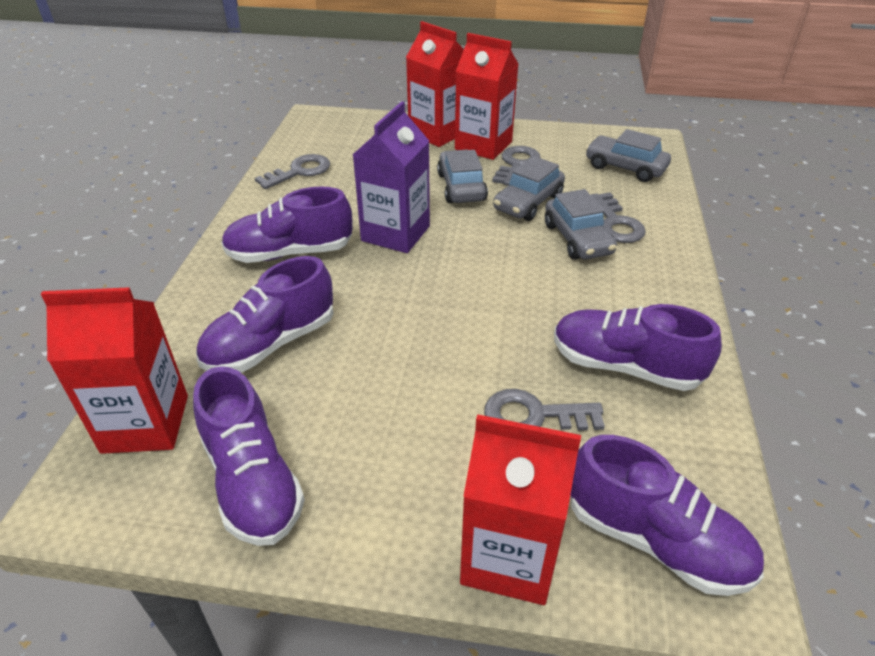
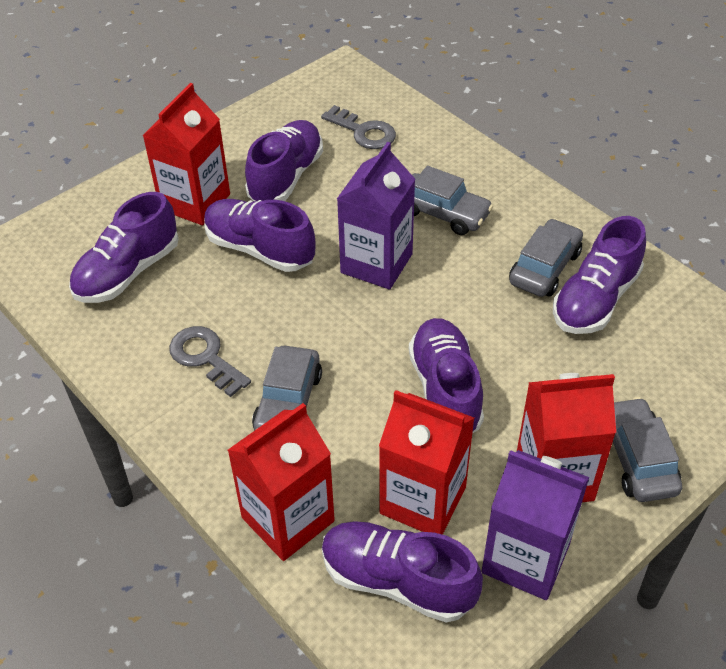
grey key: [255,154,330,189] [484,389,605,431] [492,146,541,186] [591,193,646,243] = 4 -> [169,326,251,397] [321,105,396,149] = 2
purple carton: [353,101,430,253] = 1 -> [337,142,415,289] [482,450,589,600] = 2
purple shoe: [193,366,305,546] [196,256,334,373] [221,186,352,263] [554,304,722,391] [570,435,764,596] = 5 -> [69,192,179,303] [204,199,316,272] [245,120,323,201] [322,521,483,622] [409,318,484,434] [553,216,646,334] = 6

